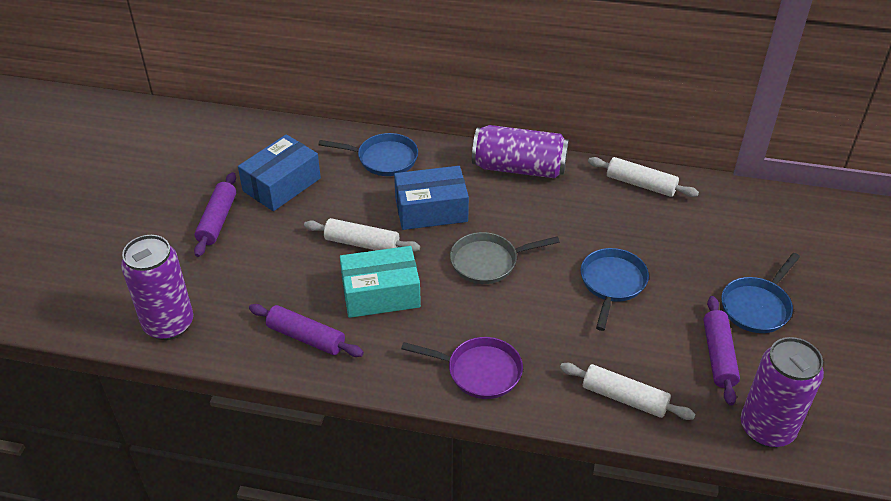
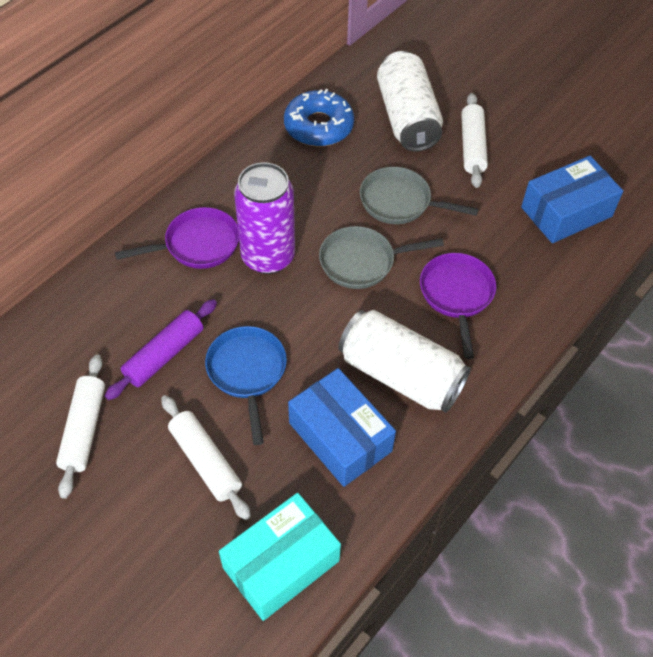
blue donut: none = 0 -> [284,89,354,147] = 1
blue pan: [318,133,418,176] [581,248,649,331] [721,253,800,333] = 3 -> [205,326,287,445] = 1
grey pan: [450,232,559,284] = 1 -> [319,226,444,289] [360,167,479,224] = 2
purple can: [121,235,193,340] [472,125,569,178] [741,337,824,448] = 3 -> [234,162,295,274] = 1
purple pan: [401,337,523,399] = 1 -> [115,207,239,269] [420,253,496,359] = 2
purple rolling pin: [194,172,236,257] [249,304,364,357] [703,296,740,406] = 3 -> [105,299,217,400] = 1
white can: none = 0 -> [338,310,471,413] [377,51,443,152] = 2

